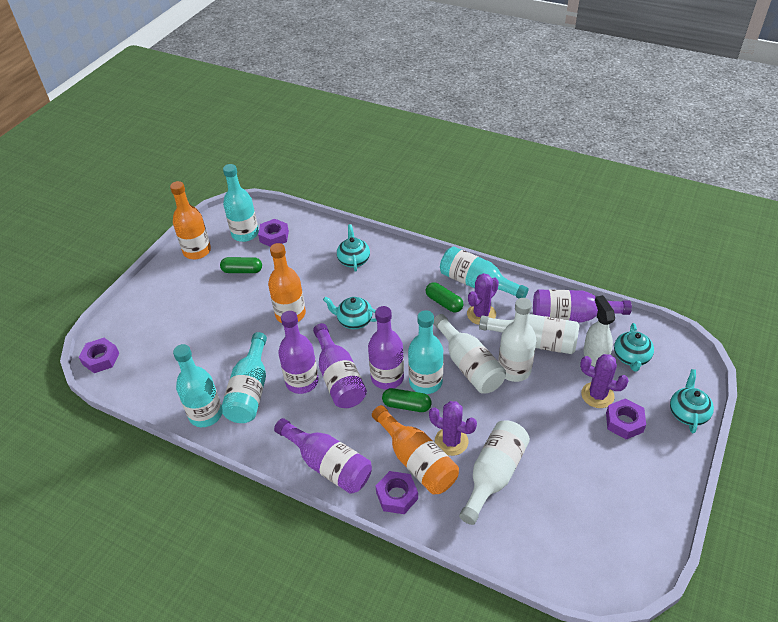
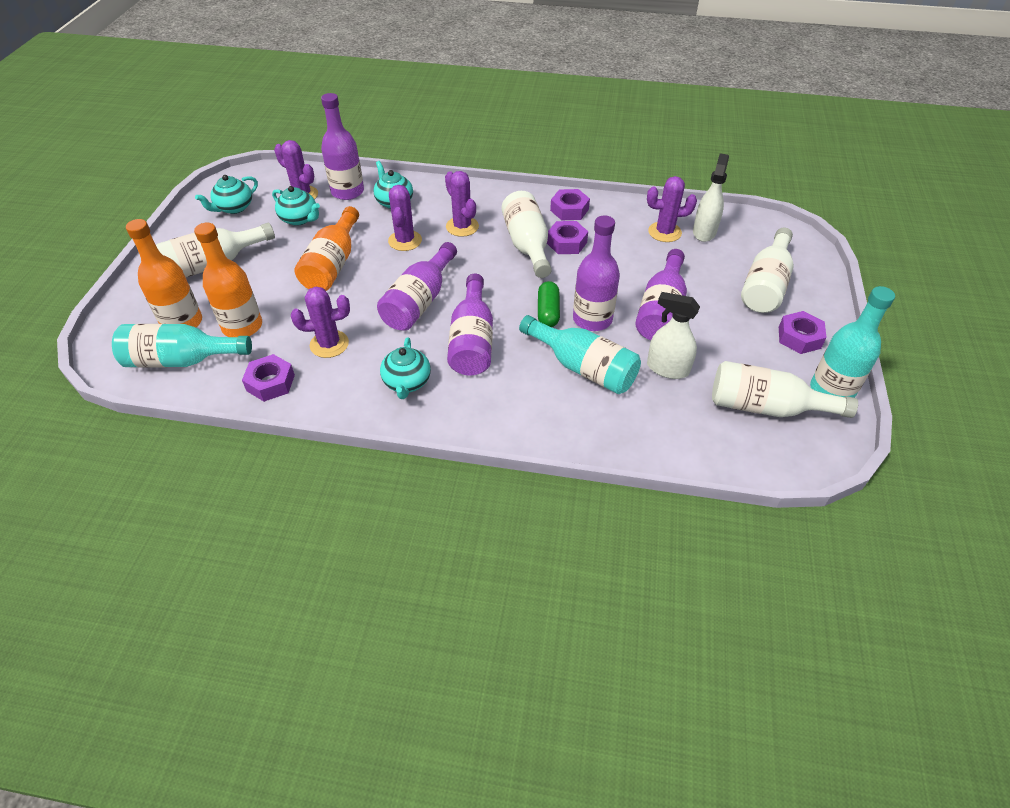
green capsule: [220,257,262,273] [382,388,432,412] [426,282,464,313] = 3 -> [538,281,560,327] = 1
purple cactus: [429,401,477,456] [467,273,499,325] [580,354,629,408] = 3 -> [274,140,318,199] [291,286,350,358] [388,185,422,251] [445,171,479,237] [647,176,697,242] = 5
turquoise bottle: [173,344,222,427] [221,332,267,423] [223,164,259,242] [408,310,443,394] [440,247,529,299] = 5 -> [112,324,252,368] [519,315,641,394] [810,286,895,398] = 3
white spray bottle: [583,295,615,367] = 1 -> [647,292,700,379] [693,153,729,242] = 2

